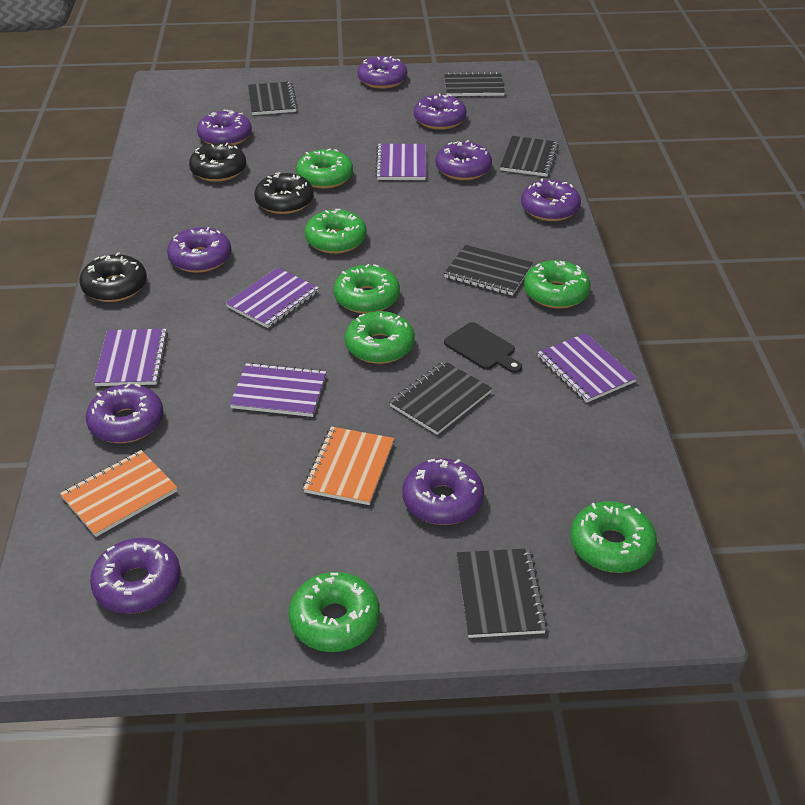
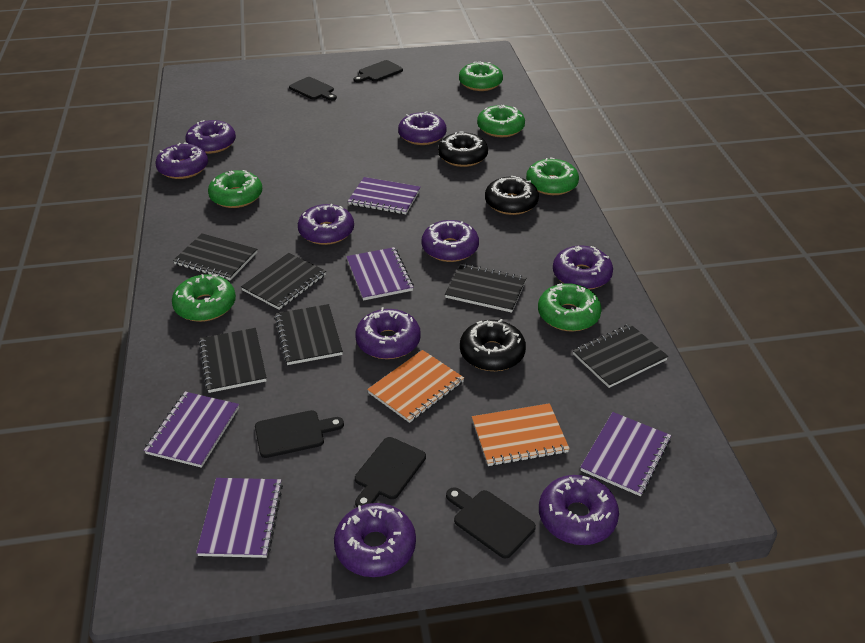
black cutting board: [444,322,522,373] = 1 -> [255,410,344,458] [289,77,337,101] [354,60,403,82] [355,437,426,507] [446,487,536,558] = 5
green donut: [289,572,380,652] [296,149,353,189] [305,209,367,254] [334,264,400,314] [345,311,415,364] [524,260,591,309] [570,501,657,573] = 7 -> [172,274,236,322] [208,170,262,208] [459,62,503,91] [477,105,525,137] [526,158,579,195] [538,283,602,331] = 6

